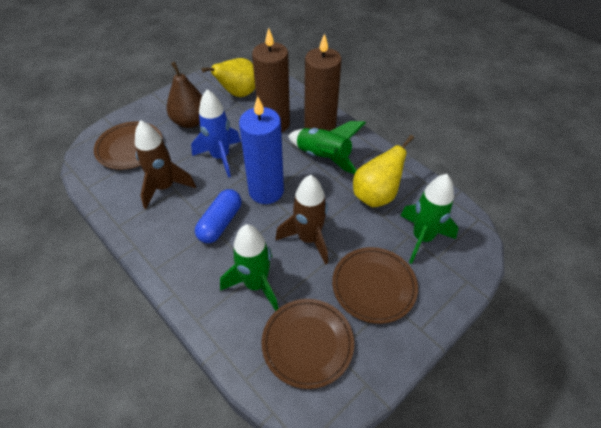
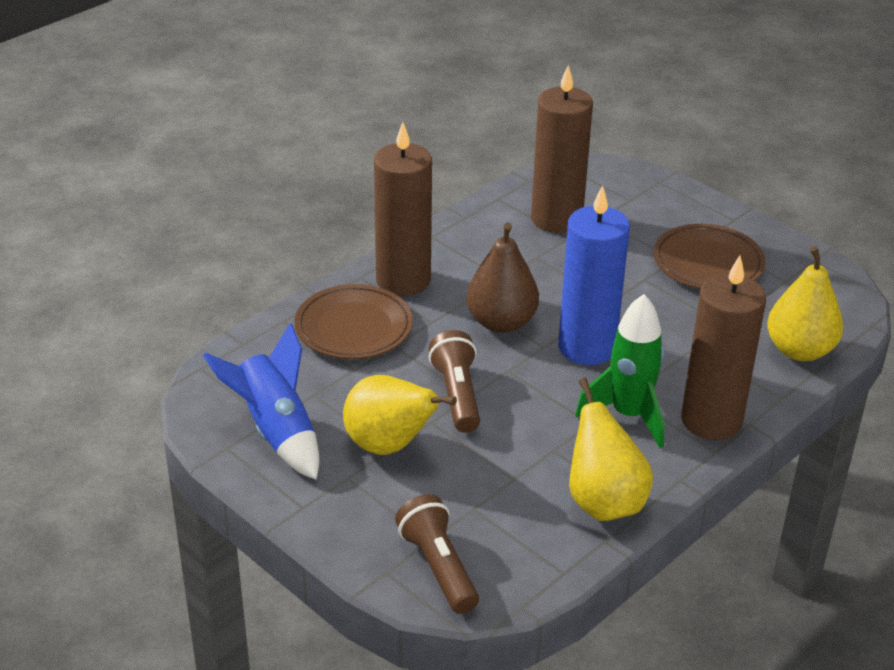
blue capsule: [195,189,242,243] = 1 -> none = 0
brown candle: [252,28,290,133] [304,33,341,131] = 2 -> [374,122,432,296] [531,65,593,233] [681,255,766,440] = 3
brown flashlight: none = 0 -> [395,494,479,614] [429,330,480,433] = 2
brown plate: [94,122,163,170] [261,299,354,389] [332,247,418,324] = 3 -> [295,284,413,359] [654,224,766,289] = 2
brown rocket: [135,120,196,209] [275,175,328,265] = 2 -> none = 0
green rocket: [220,224,279,311] [288,121,366,174] [400,174,459,264] = 3 -> [575,294,664,448] = 1
yellow pear: [202,58,255,97] [353,135,414,207] = 2 -> [343,375,457,455] [569,378,653,521] [767,246,843,361] = 3

